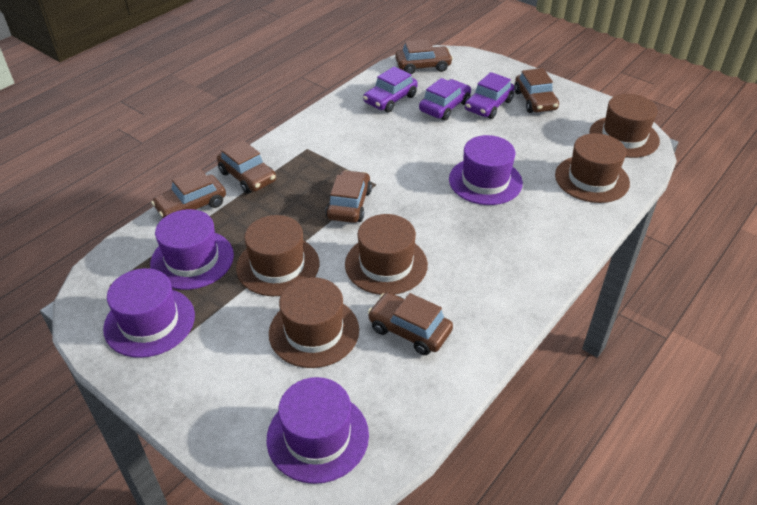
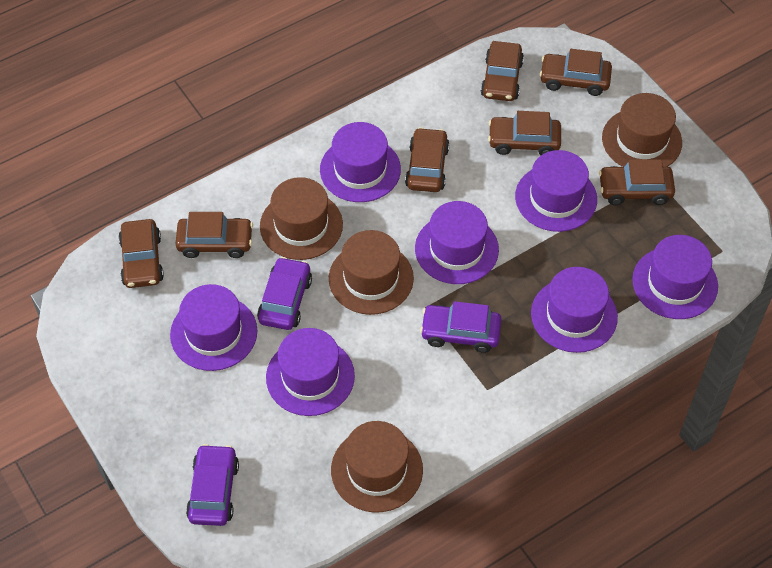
brown car: [151,169,226,218] [217,140,276,194] [325,170,372,223] [368,292,453,355] [395,39,453,74] [514,68,559,113] = 6 -> [118,219,164,288] [176,212,253,258] [405,127,450,192] [481,41,524,101] [488,111,561,155] [539,49,612,96] [599,159,675,205] = 7
brown hat: [236,215,319,296] [269,277,359,368] [345,214,428,295] [555,133,630,203] [589,94,660,158] = 5 -> [260,177,343,260] [329,230,414,315] [331,421,423,512] [602,93,682,167] = 4
purple hat: [103,268,195,358] [150,209,234,290] [267,377,369,484] [449,135,523,205] = 4 -> [170,284,258,371] [266,328,355,416] [320,122,401,202] [415,201,499,284] [515,150,597,232] [531,267,618,353] [632,235,718,319] = 7

